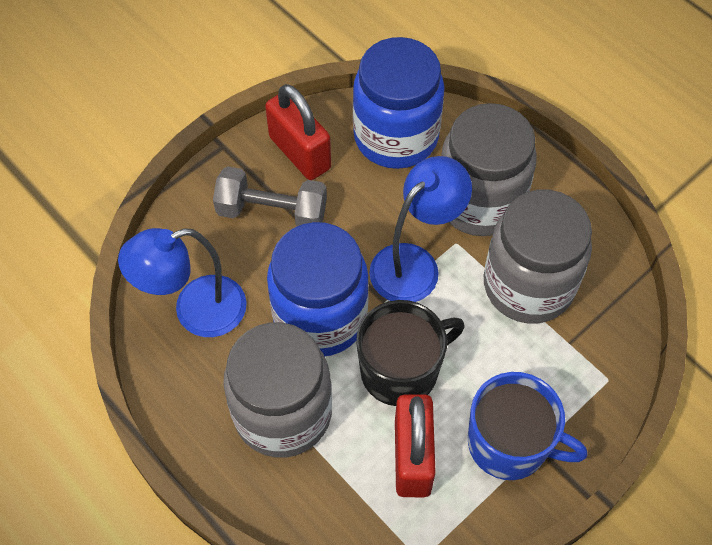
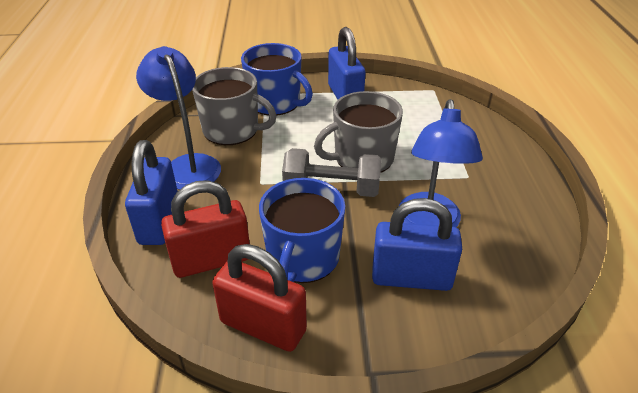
black mug: [356,300,465,406] = 1 -> none = 0
blue jar: [267,222,369,356] [353,37,445,169] = 2 -> none = 0
blue mug: [468,372,588,480] = 1 -> [241,43,313,116] [259,178,345,283] = 2
blue padlock: none = 0 -> [125,140,178,245] [328,27,366,99] [372,198,462,291] = 3
grey jar: [223,322,332,458] [441,103,537,236] [484,190,592,324] = 3 -> none = 0
grey mug: none = 0 -> [192,67,277,145] [314,91,403,173] = 2

